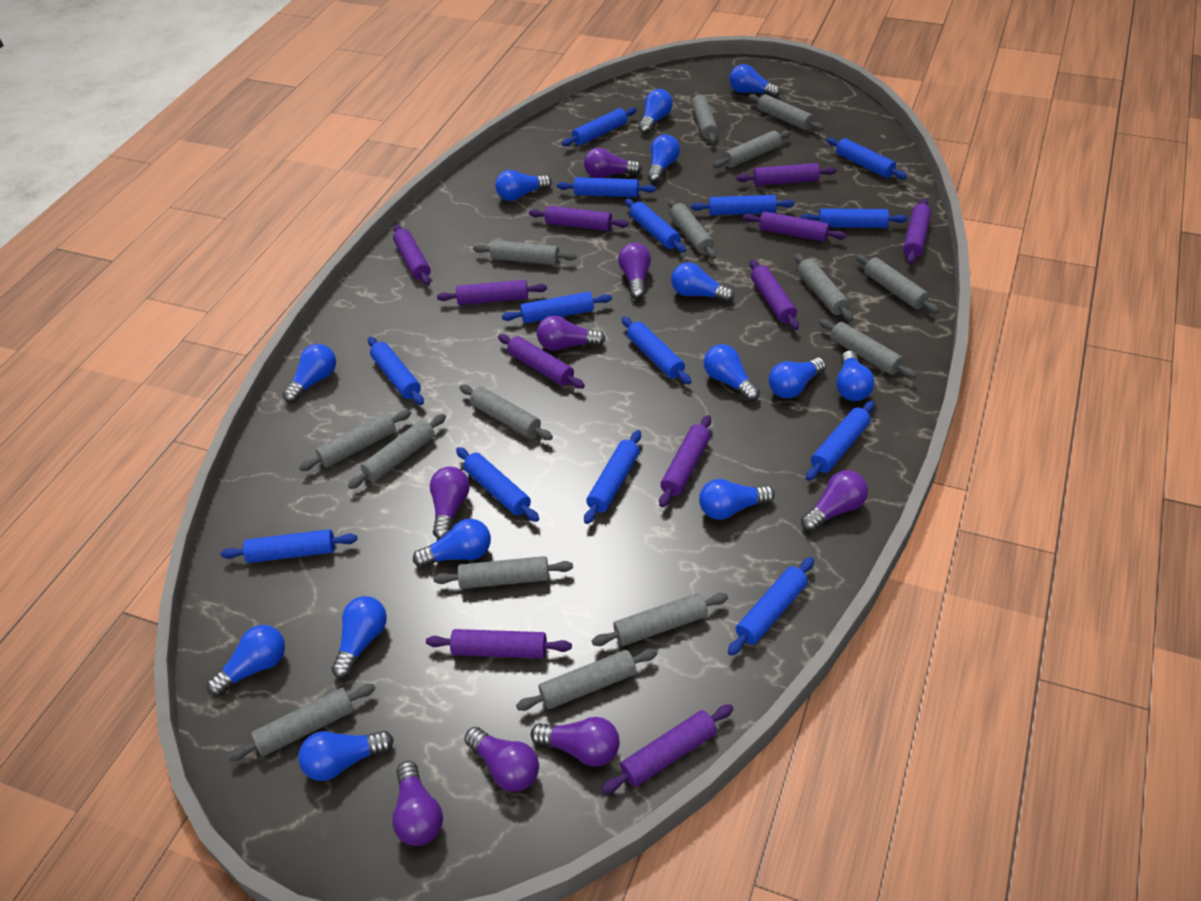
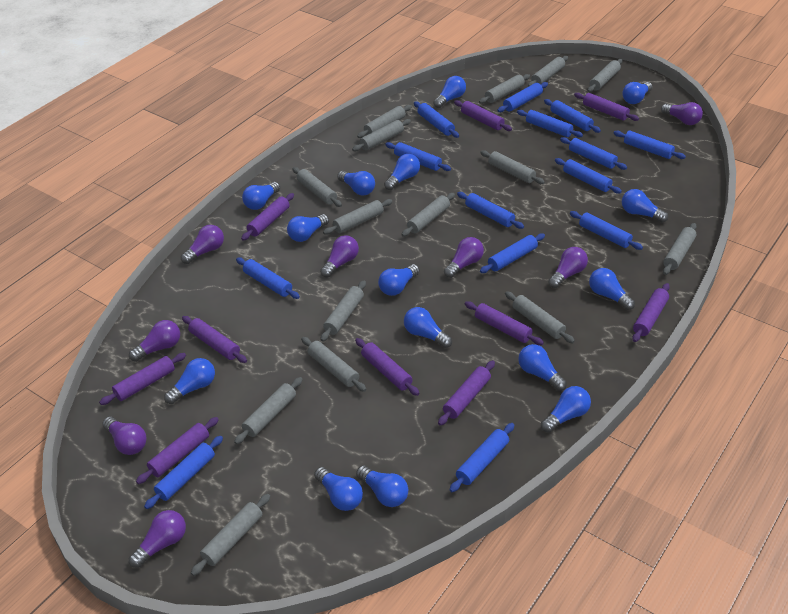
blue light bulb: [207,625,285,696] [283,344,336,403] [298,731,394,781] [331,596,387,679] [413,519,491,568] [495,170,552,201] [638,89,673,134] [647,134,680,183] [671,262,735,303] [699,479,775,520] [704,344,760,402] [729,64,781,98] [769,358,826,398] [836,350,875,401] = 14 -> [164,358,215,404] [242,182,280,210] [287,214,329,242] [314,467,363,511] [337,171,375,196] [356,465,408,507] [378,264,420,296] [384,154,420,190] [404,307,452,348] [433,76,466,108] [518,344,567,391] [541,386,591,433] [589,268,635,310] [622,82,653,104] [622,189,668,223] = 15
purple rolling pin: [393,225,431,285] [426,629,572,659] [437,280,547,305] [498,334,585,388] [529,206,629,231] [602,704,734,794] [659,415,711,507] [736,163,837,186] [743,211,847,242] [749,260,799,330] [903,198,931,264] = 11 -> [99,353,186,405] [136,417,219,484] [182,316,247,363] [241,193,294,240] [355,338,419,396] [438,361,495,426] [454,100,512,131] [465,301,544,345] [574,93,639,121] [632,283,670,342] = 10

